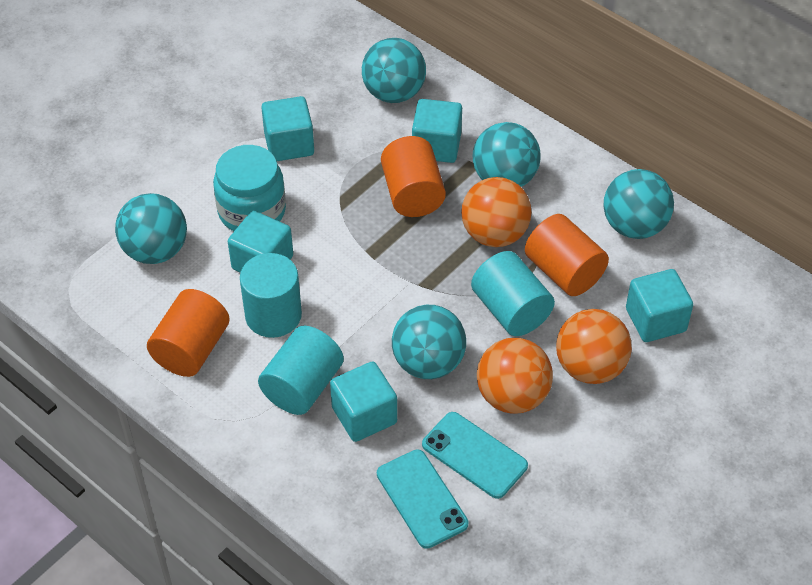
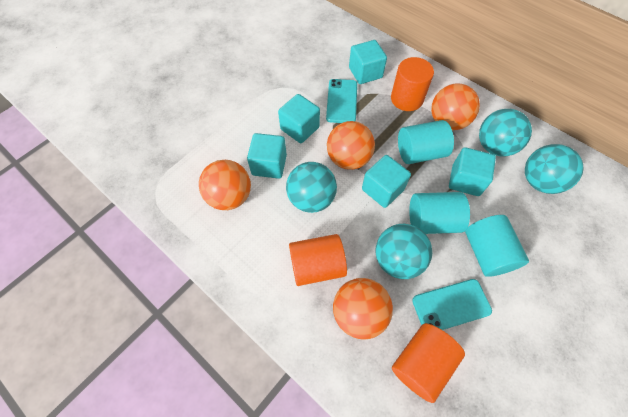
orange ball: [461,177,532,247] [477,338,553,414] [556,309,632,384] = 3 -> [199,160,251,210] [327,121,375,170] [333,278,393,339] [431,83,480,130] = 4
turquoise ball: [115,193,187,264] [362,38,426,103] [392,305,466,379] [473,122,541,187] [604,169,674,239] = 5 -> [286,162,337,213] [375,224,432,279] [479,109,532,157] [525,144,584,194] = 4
turquoise jar: [213,145,286,231] = 1 -> none = 0

